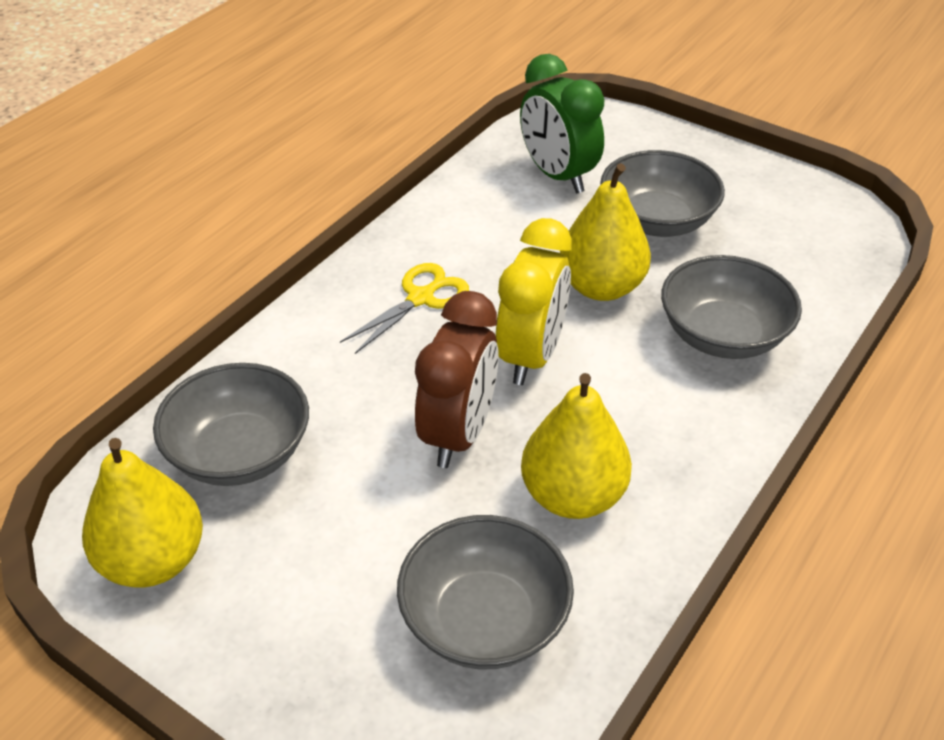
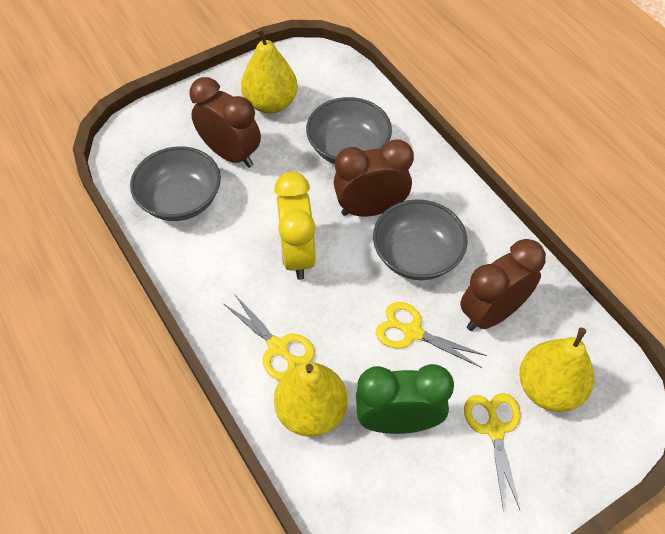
brown clock: [415,291,499,468] = 1 -> [189,77,261,168] [334,139,414,216] [460,239,546,331] = 3
grey bowl: [153,363,309,486] [397,515,574,670] [600,150,725,237] [661,255,802,359] = 4 -> [130,146,221,221] [306,97,392,164] [373,199,468,280] = 3
yellow scissors: [340,263,469,354] = 1 -> [224,295,315,381] [376,302,487,368] [464,393,521,512] = 3

